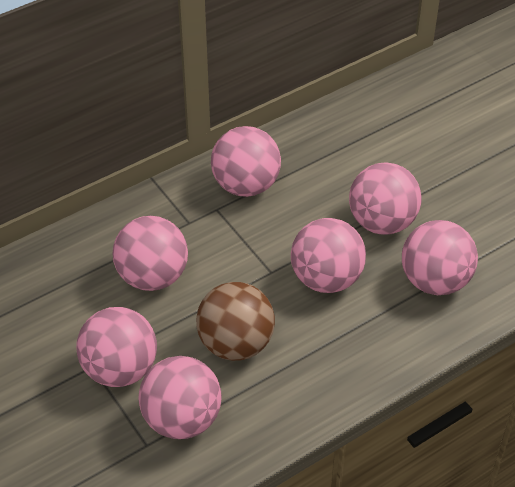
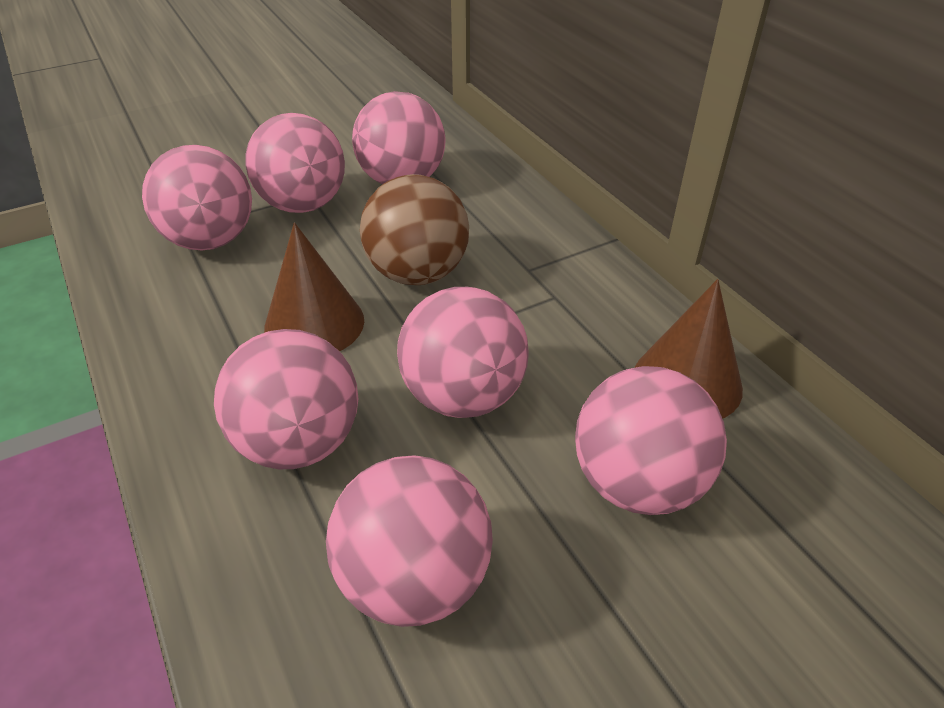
brown cone: none = 0 -> [264,223,364,351] [635,279,743,419] = 2

